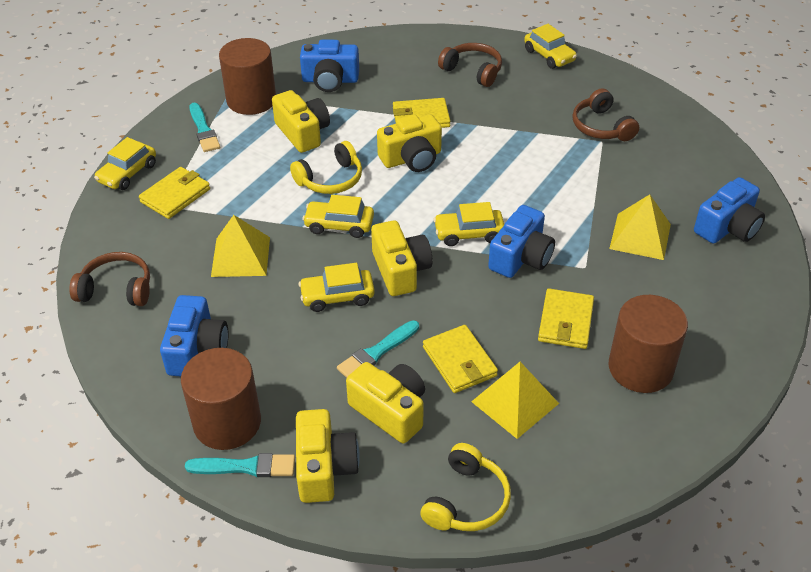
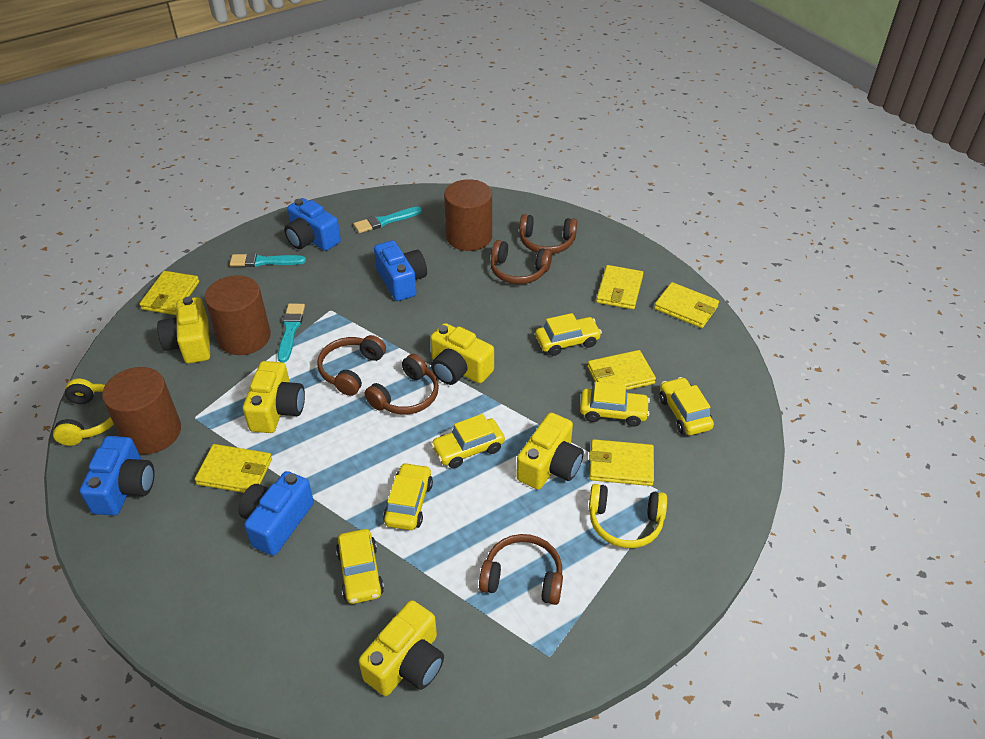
brown headphones: [70,252,150,306] [438,43,502,87] [572,88,639,141] = 3 -> [317,335,386,396] [365,354,439,415] [479,534,563,605] [490,240,552,284] [519,214,577,254] = 5
yellow car: [94,137,156,190] [298,263,375,312] [302,195,374,238] [433,202,504,246] [524,24,577,69] = 5 -> [336,529,384,604] [383,462,433,530] [431,414,505,468] [535,313,602,356] [580,382,650,427] [659,377,714,435] = 6
yellow pyramid: [211,215,270,277] [471,362,559,439] [609,194,671,260] = 3 -> none = 0
yellow wallet: [139,167,210,219] [393,98,451,128] [423,325,498,393] [538,288,594,349] = 4 -> [139,271,199,315] [195,444,272,493] [587,350,656,390] [589,439,654,486] [596,265,643,309] [654,282,719,328] = 6

